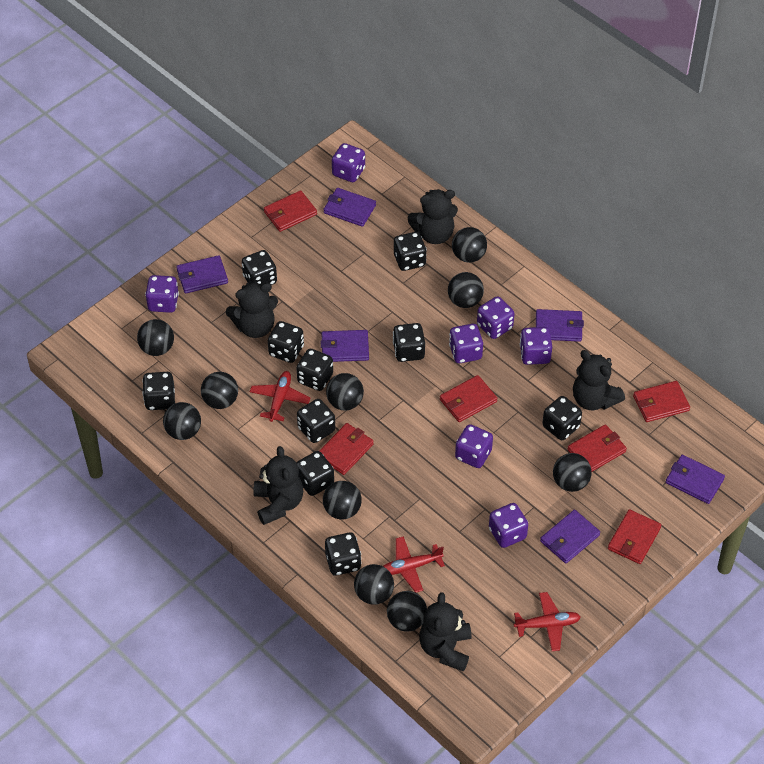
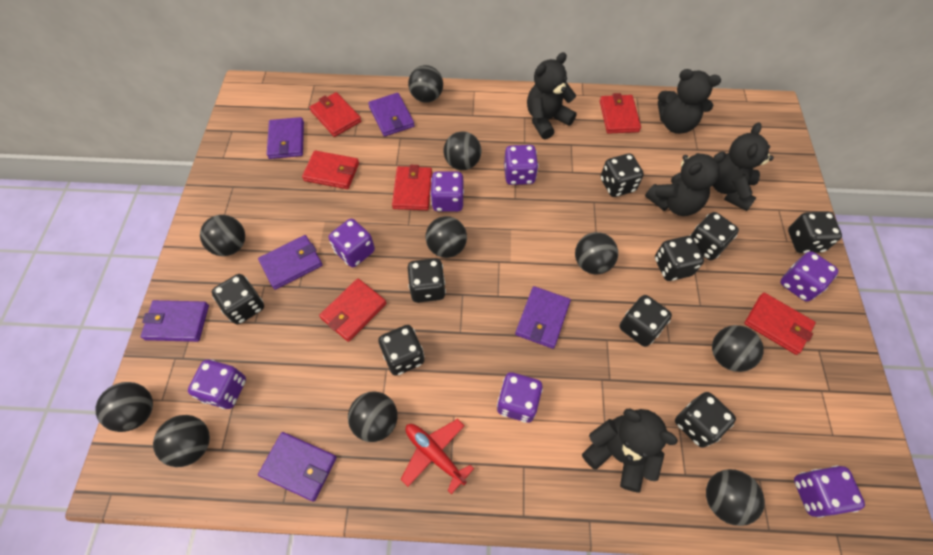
black dice: [142,372,175,410] [242,250,277,285] [268,321,304,363] [297,349,333,391] [297,399,335,443] [297,451,334,496] [325,532,361,576] [393,323,425,362] [394,232,427,271] [542,396,582,440] = 10 -> [212,274,264,325] [378,325,425,376] [408,258,446,303] [601,153,644,197] [620,295,672,347] [655,236,704,281] [675,392,736,448] [690,212,739,260] [788,212,842,253] = 9
red plane: [250,371,310,422] [383,536,445,593] [514,592,581,651] = 3 -> [401,419,474,494] = 1

